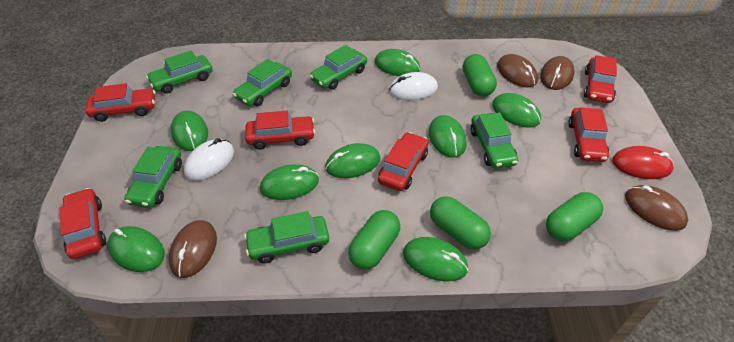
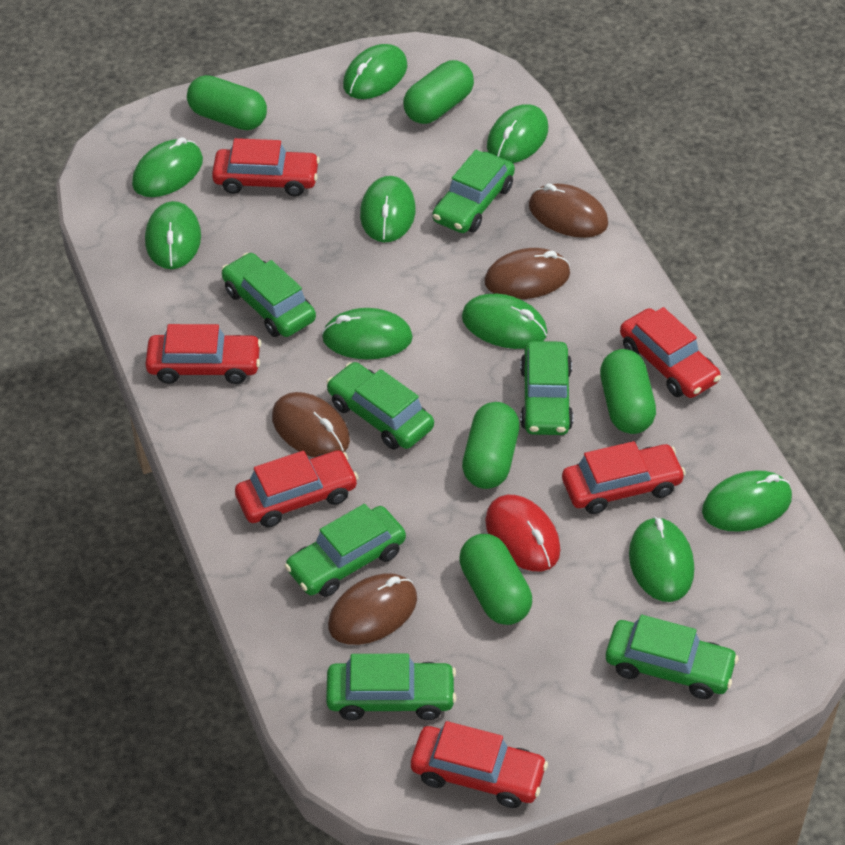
green capsule: [348,210,400,269] [430,196,491,249] [463,54,497,97] [546,192,603,241] = 4 -> [187,75,267,130] [403,60,474,124] [459,534,532,625] [462,402,520,489] [600,349,656,434] = 5
green car: [125,146,182,208] [146,50,213,94] [233,59,292,106] [244,211,329,264] [310,45,367,90] [470,113,518,168] = 6 -> [222,253,316,337] [285,504,406,597] [326,654,457,720] [327,362,434,450] [432,150,515,233] [520,341,573,435] [606,615,739,699] = 7
green mouse: [107,226,165,272] [171,111,208,151] [260,164,319,200] [325,143,380,178] [375,49,420,76] [403,237,468,282] [429,115,466,158] [492,93,541,127] = 8 -> [132,137,203,197] [145,201,201,269] [322,308,413,359] [343,44,407,99] [360,176,416,242] [462,294,548,349] [487,104,548,163] [629,517,694,602] [702,470,792,532] = 9
white mouse: [183,138,234,181] [389,72,438,100] = 2 -> none = 0

